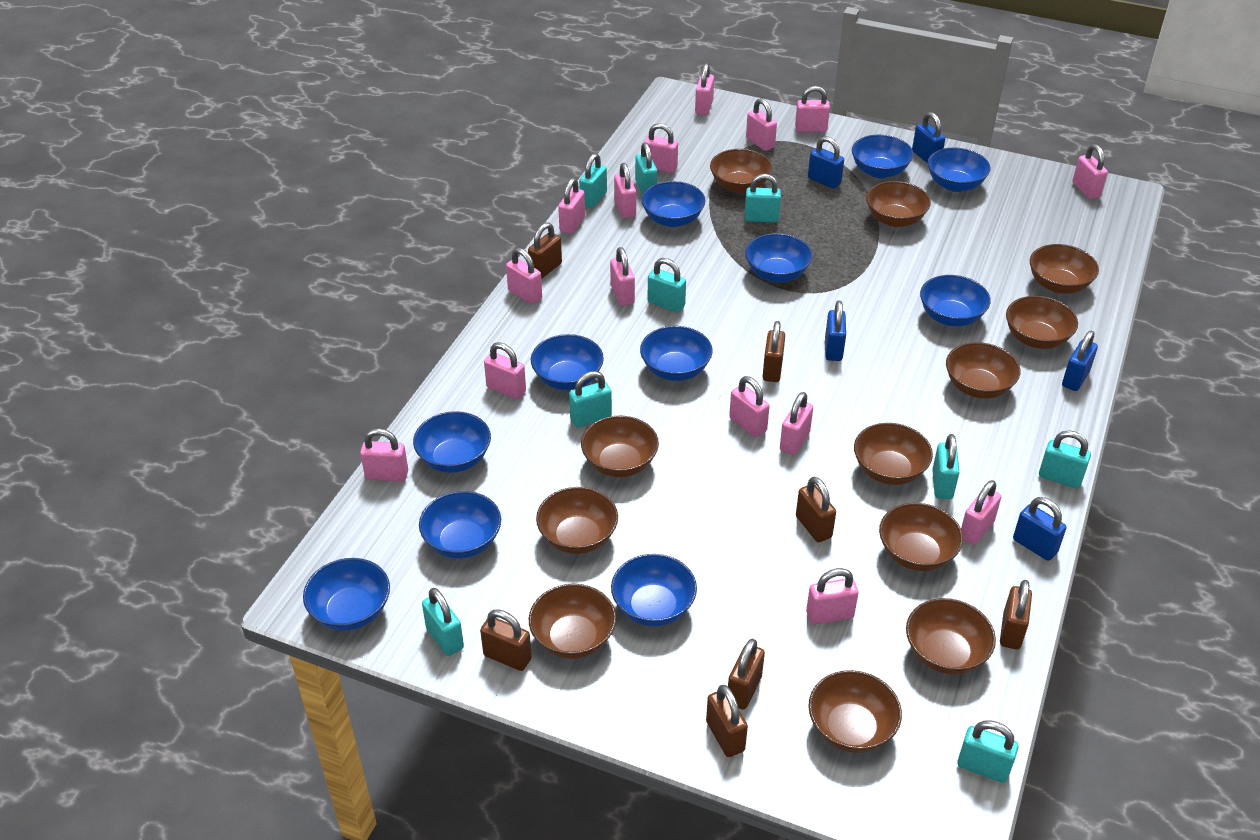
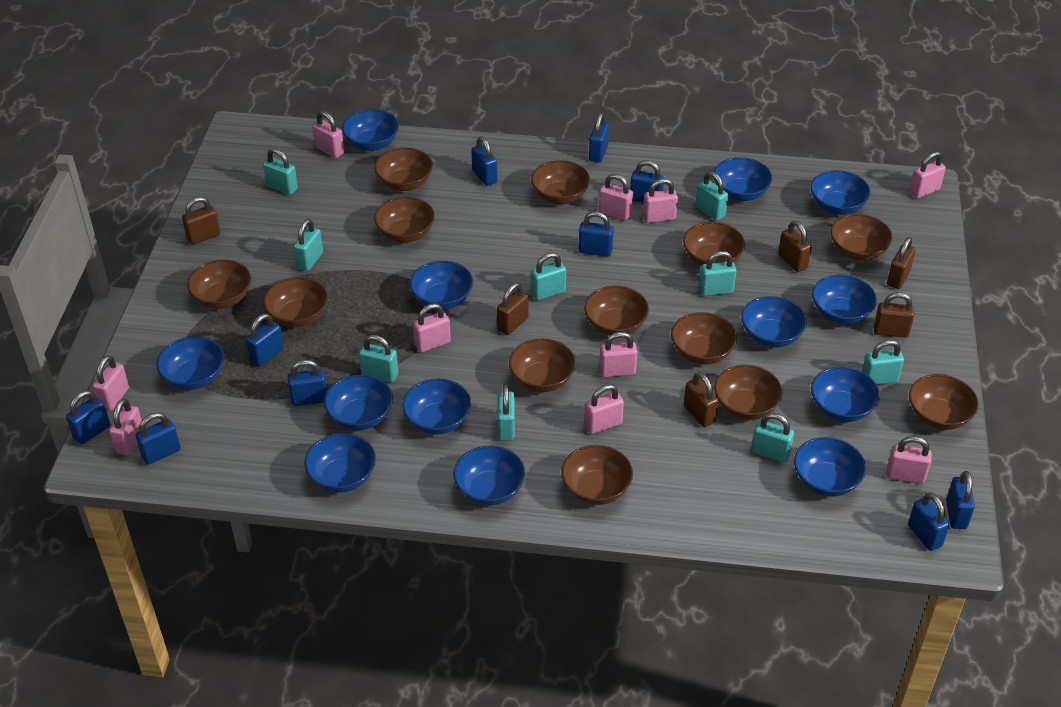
blue bowl: [303,558,390,631] [413,411,491,473] [419,491,501,558] [531,334,604,390] [611,554,697,626] [640,326,713,381] [641,181,706,227] [745,233,812,282] [852,135,913,178] [920,275,991,326] [928,147,991,192] = 11 -> [156,336,224,390] [304,433,376,493] [324,375,393,430] [342,109,399,151] [402,379,471,435] [410,261,473,310] [454,446,525,506] [714,157,772,201] [741,296,807,347] [794,437,866,497] [810,170,870,215] [811,367,880,422] [812,275,877,325] = 13
blue padlock: [808,136,844,189] [825,300,846,361] [912,112,945,163] [1013,497,1066,561] [1062,331,1098,391] = 5 -> [66,390,110,444] [135,413,181,465] [246,314,284,366] [288,360,327,406] [471,136,497,186] [579,212,614,257] [589,113,609,162] [630,160,664,203] [908,492,950,551] [946,471,975,529] = 10
brown bowl: [529,584,616,659] [536,487,618,554] [581,416,659,477] [710,149,772,193] [808,670,902,753] [854,423,933,485] [866,181,931,227] [879,503,963,571] [906,598,996,674] [946,342,1020,399] [1006,296,1078,349] [1030,244,1099,294] = 12 -> [187,260,251,309] [263,277,328,327] [374,148,433,191] [374,197,435,243] [509,339,576,392] [531,160,590,204] [561,445,633,505] [584,286,649,336] [671,312,737,365] [683,222,745,266] [714,365,783,420] [830,214,893,261] [909,374,979,430] = 13
brown padlock: [480,609,532,671] [528,222,562,279] [706,685,748,757] [728,639,765,710] [763,321,785,382] [796,477,836,543] [1000,580,1032,650] = 7 -> [182,197,220,245] [497,283,528,335] [684,372,718,427] [778,221,812,272] [874,292,914,338] [887,237,916,289] = 6
pink padlock: [360,428,408,482] [484,342,526,399] [506,248,542,304] [558,178,585,234] [610,247,635,306] [614,163,636,218] [644,123,678,173] [695,63,714,115] [729,376,770,437] [746,98,777,151] [780,392,813,455] [795,86,830,132] [806,568,859,625] [961,480,1001,545] [1072,144,1108,199] = 15 -> [93,355,129,411] [109,398,142,455] [312,111,344,158] [413,303,451,353] [584,384,624,434] [599,174,633,220] [599,332,638,377] [643,179,678,223] [887,436,932,484] [909,152,946,198] = 10

